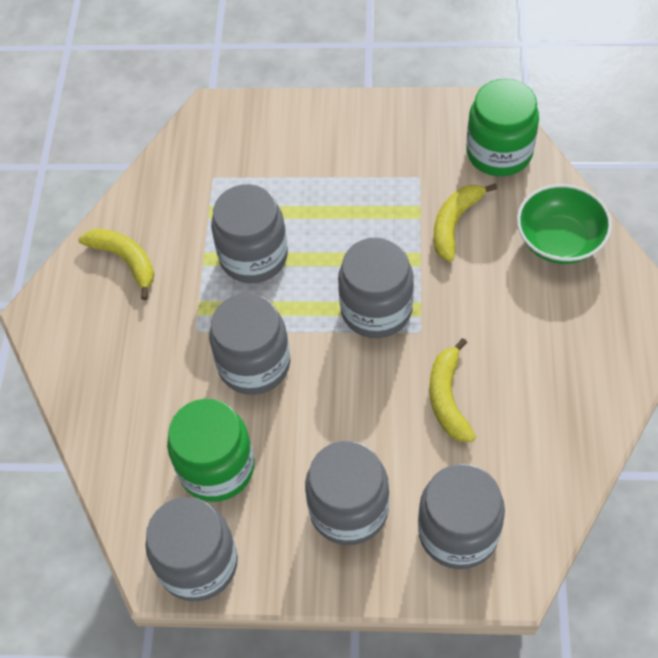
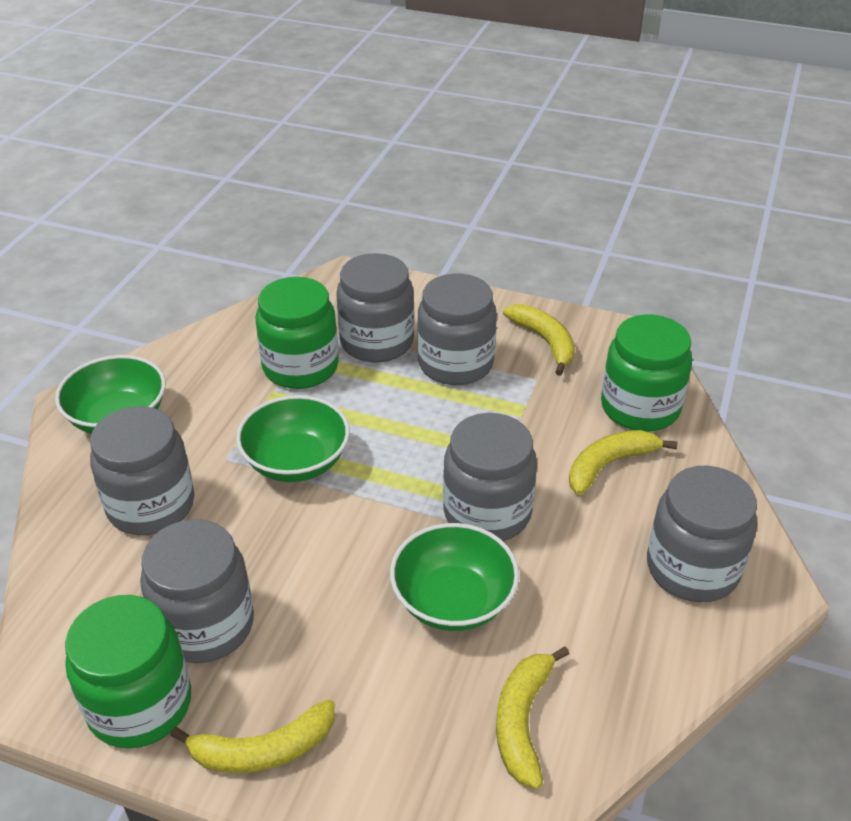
green bowl: [517,184,612,264] = 1 -> [55,355,166,434] [236,395,350,482] [390,523,519,631] = 3
green jar: [167,399,254,502] [466,79,539,176] = 2 -> [65,595,191,749] [256,277,339,389] [601,315,692,432] = 3
yellow banana: [78,229,154,300] [429,338,476,442] [434,183,497,262] = 3 -> [170,699,334,773] [496,646,569,789] [503,304,575,376] [569,430,678,495] = 4

